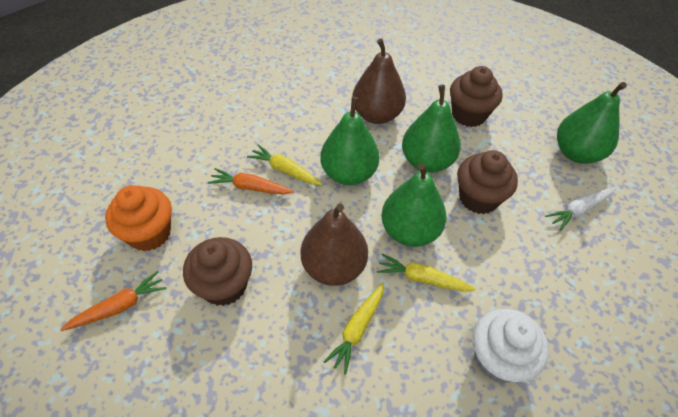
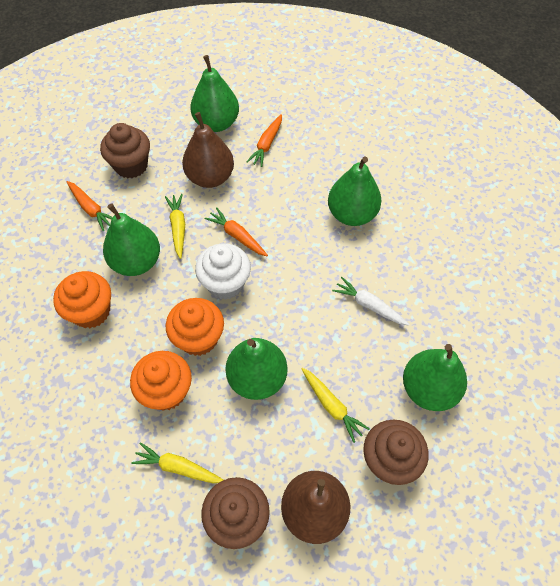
green pear: [320,97,379,185] [381,163,447,247] [402,85,461,173] [557,82,627,164] = 4 -> [103,203,160,276] [190,55,239,132] [225,338,287,400] [328,157,382,226] [403,344,467,411] = 5
orange carrot: [60,271,167,331] [208,168,294,194] = 2 -> [67,181,112,231] [205,207,268,256] [246,114,282,167] = 3
orange cupcake: [105,185,172,251] = 1 -> [53,271,111,328] [130,351,192,411] [166,298,224,356] = 3

